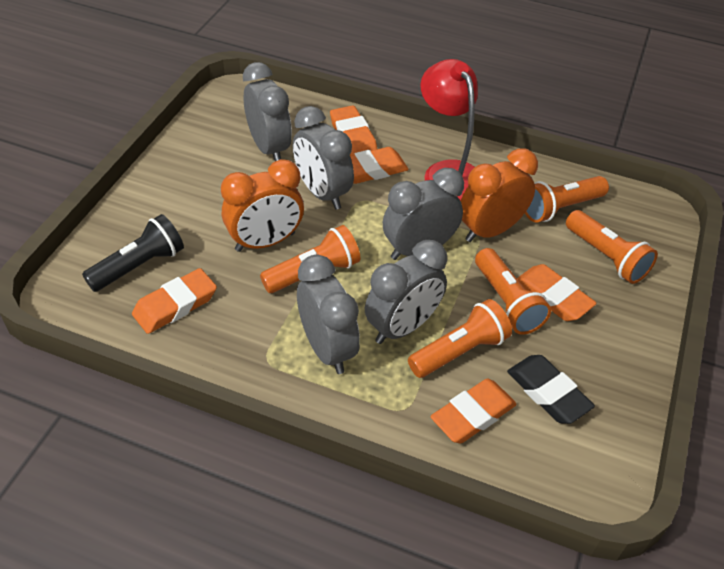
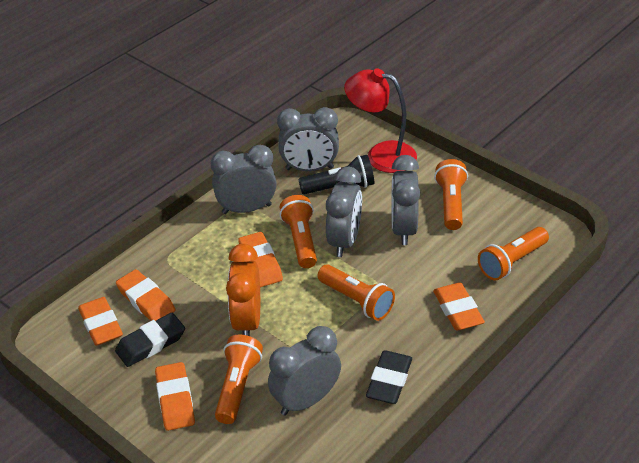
black eraser: [507,355,595,424] = 1 -> [115,313,185,367] [366,350,412,404] = 2
orange clock: [221,159,304,252] [461,148,538,242] = 2 -> [226,244,260,336] = 1

